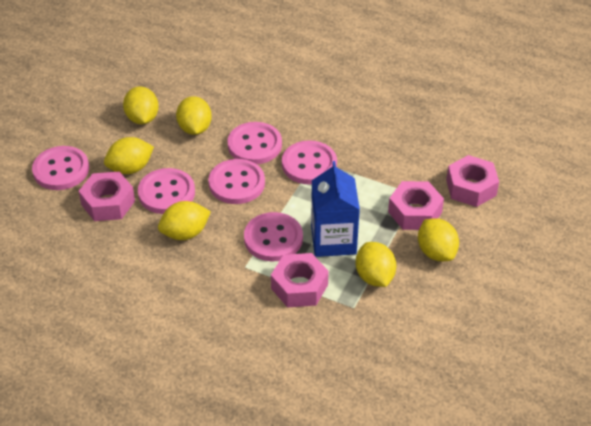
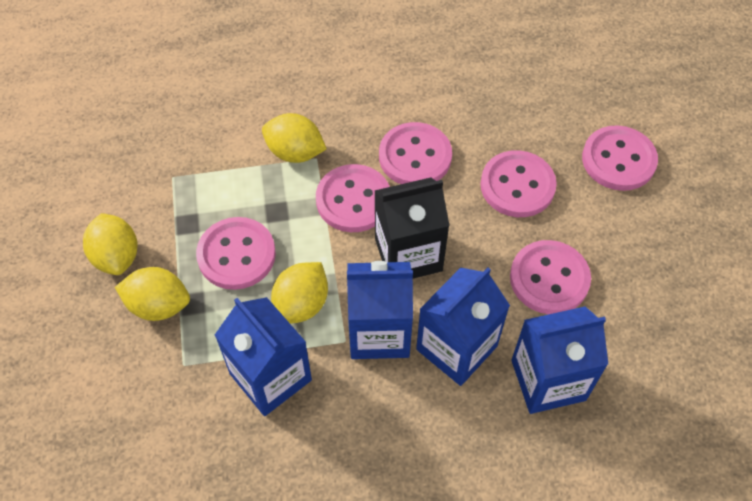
black carton: none = 0 -> [374,177,449,279] = 1
blue carton: [311,161,360,257] = 1 -> [215,297,312,416] [347,261,413,359] [416,267,510,386] [511,306,608,414] = 4
pink nut: [78,172,135,221] [271,253,329,307] [388,181,444,230] [446,155,499,207] = 4 -> none = 0
yellow lemon: [104,137,154,174] [123,86,159,124] [158,201,211,240] [176,96,212,135] [356,242,396,287] [418,218,459,261] = 6 -> [83,213,137,275] [115,267,190,321] [262,113,327,163] [271,262,328,324] = 4

